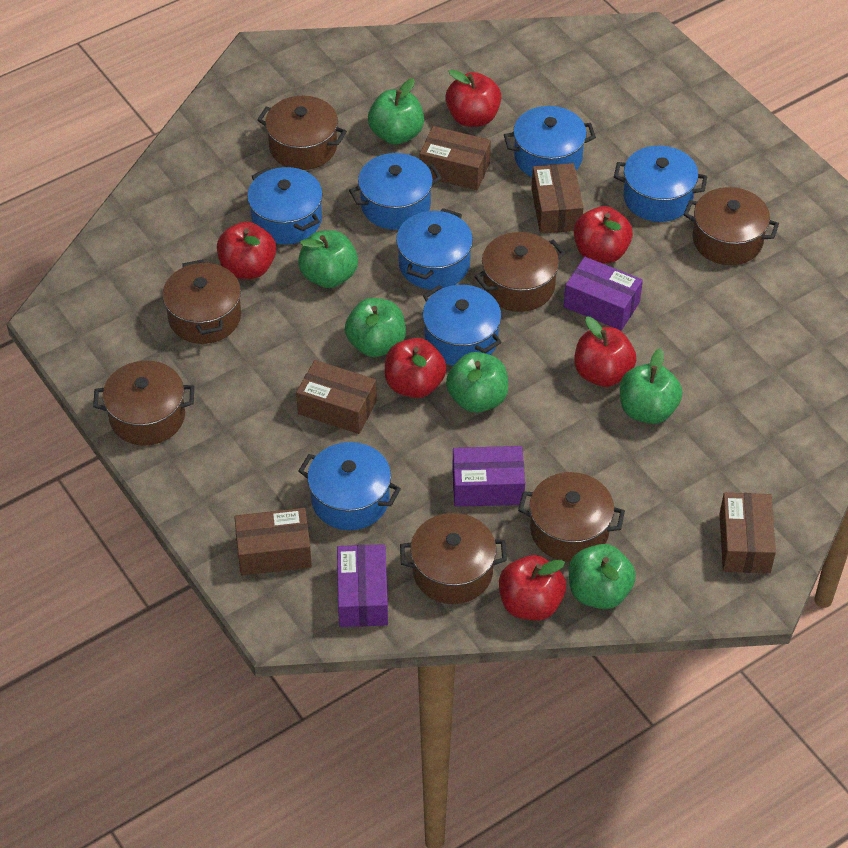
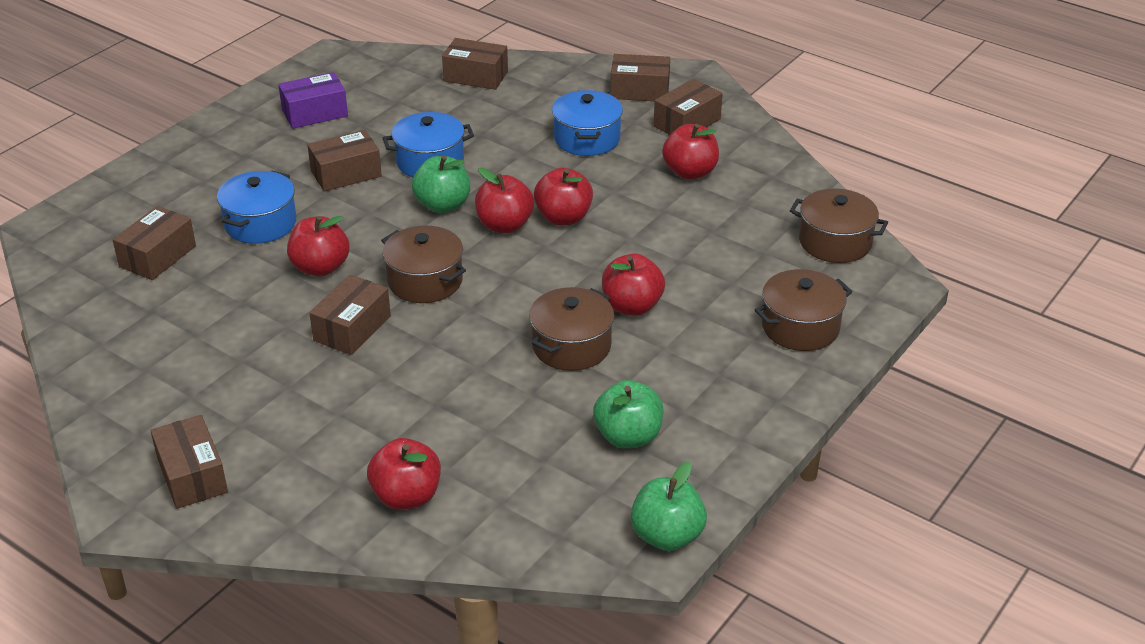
blue pot: [247,167,323,244] [298,442,401,530] [349,153,442,230] [396,208,473,290] [423,285,502,366] [504,106,596,177] [614,146,707,222] = 7 -> [217,171,296,244] [383,112,474,177] [552,90,623,156] = 3
brown box: [234,508,312,575] [296,360,377,434] [420,126,491,190] [531,163,584,234] [720,493,776,573] = 5 -> [112,206,196,280] [151,415,228,509] [307,130,382,191] [309,275,391,355] [442,38,508,90] [610,54,670,101] [654,79,723,135] = 7
brown pot: [93,361,194,446] [163,259,241,344] [257,96,347,170] [400,513,507,604] [475,232,565,312] [518,472,625,562] [684,187,779,265] = 7 -> [381,226,466,303] [529,287,614,371] [755,269,852,351] [790,188,888,263] = 4
green apple: [298,230,358,288] [345,298,406,357] [368,78,424,145] [446,352,508,413] [569,544,636,609] [620,348,683,424] = 6 -> [412,156,470,213] [593,380,663,449] [631,461,707,551] = 3
purple box: [337,544,388,627] [452,446,525,507] [564,257,643,331] = 3 -> [278,72,348,129] = 1

